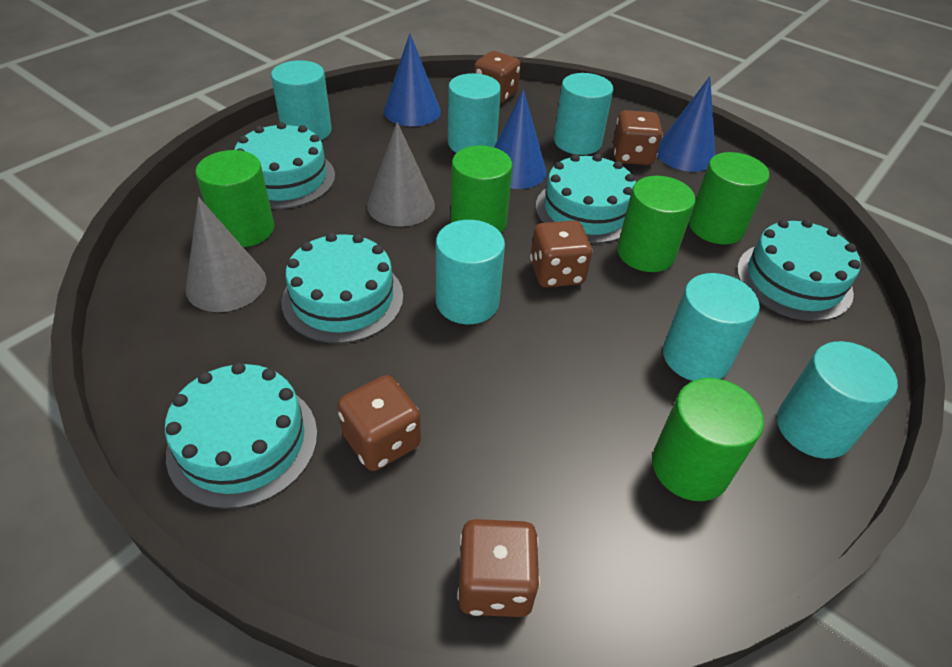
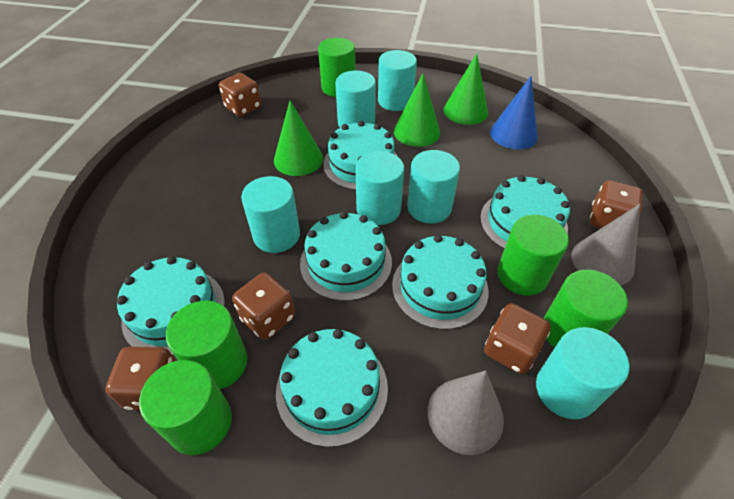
blue cone: [384,34,441,126] [494,90,547,189] [657,76,715,172] = 3 -> [490,76,538,149] = 1
green cone: none = 0 -> [274,101,323,176] [394,74,440,147] [443,53,488,125] = 3
turquoise cake: [165,362,317,509] [234,122,335,209] [282,233,403,343] [536,154,636,244] [737,219,861,321] = 5 -> [117,256,225,355] [276,329,388,447] [300,212,392,301] [323,121,397,190] [392,235,489,330] [480,175,570,249] = 6

